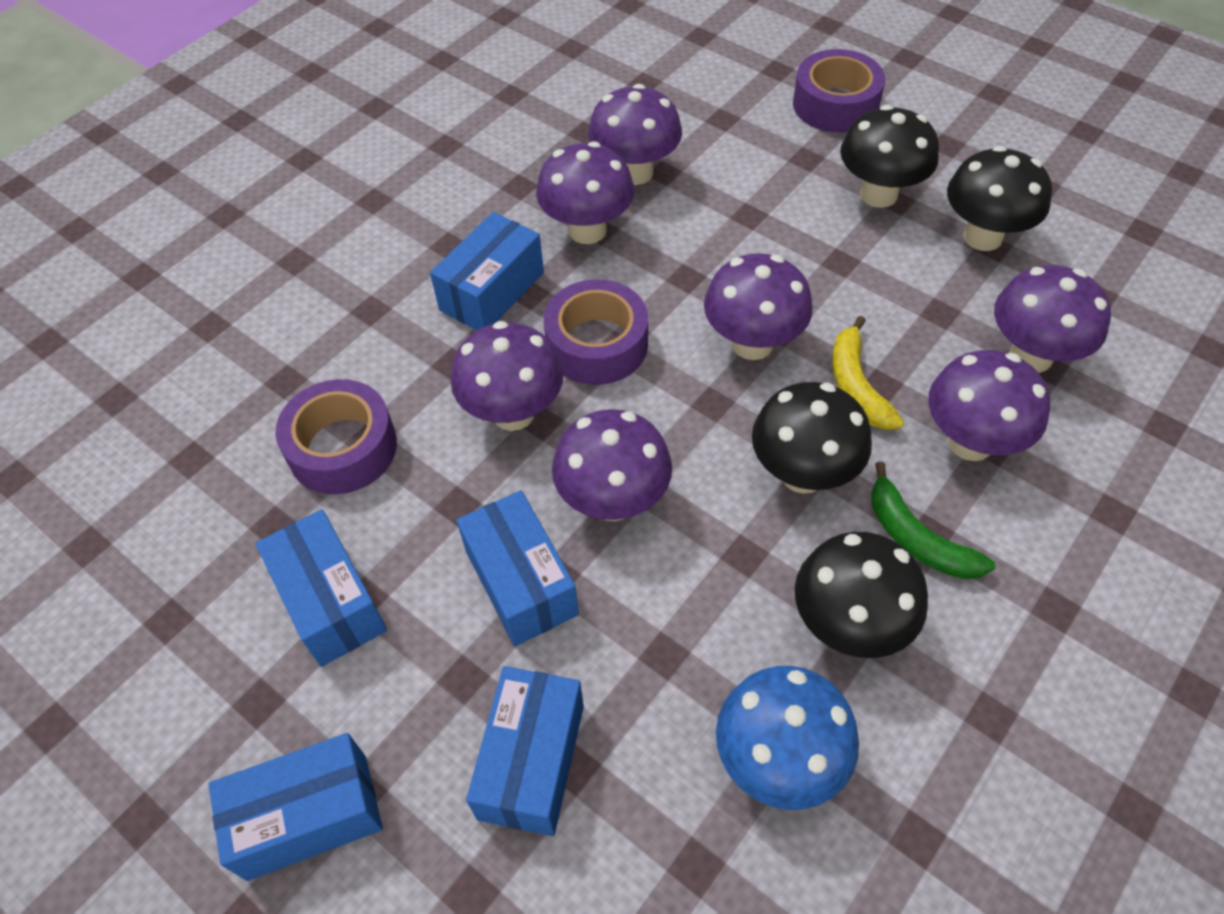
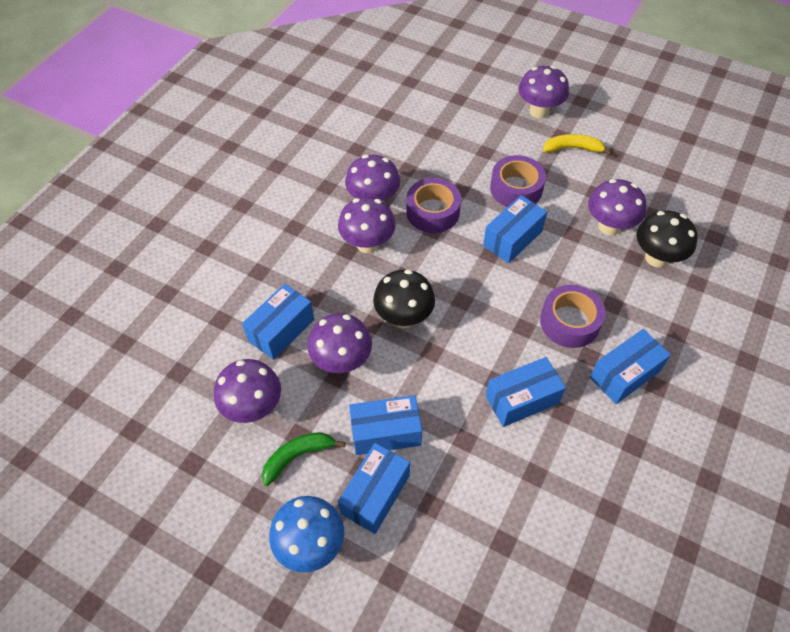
black mushroom: [752,382,872,494] [795,532,928,658] [840,105,939,208] [947,146,1052,251] = 4 -> [373,269,435,328] [637,210,698,268] = 2
blue box: [208,733,383,881] [255,509,387,667] [430,212,544,330] [456,490,579,646] [466,666,584,836] = 5 -> [242,284,314,360] [338,443,410,534] [349,395,422,455] [483,195,547,263] [486,357,566,427] [590,329,671,404] = 6
purple mushroom: [451,321,563,431] [536,141,635,244] [552,409,672,521] [588,84,682,185] [704,253,813,360] [928,350,1050,461] [994,265,1111,373] = 7 -> [214,359,281,423] [308,313,372,373] [338,197,396,253] [345,155,400,202] [518,66,569,118] [588,179,646,235] = 6

